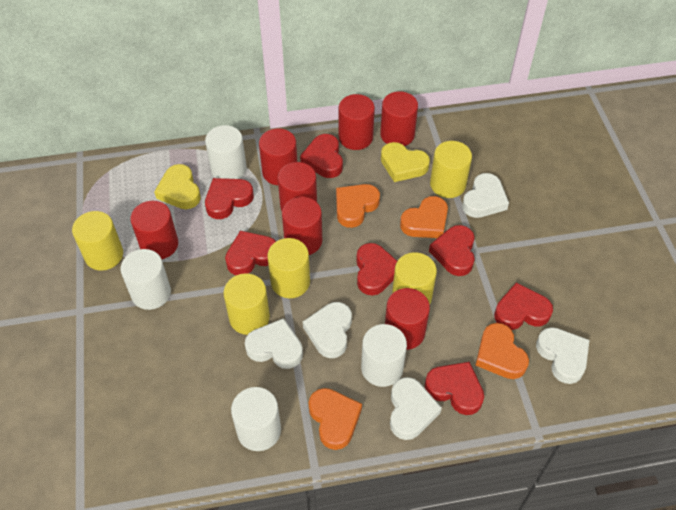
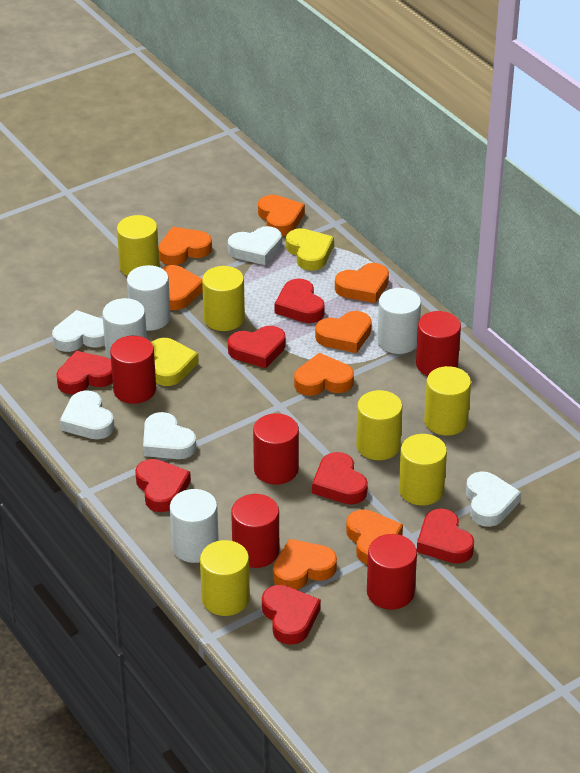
orange heart: [309,388,362,450] [336,184,380,228] [400,196,448,238] [475,323,529,379] = 4 -> [158,227,212,265] [162,265,203,310] [258,195,305,236] [273,539,337,590] [294,353,354,396] [315,311,372,353] [335,263,389,303] [346,509,403,565] = 8
red cylinder: [130,201,178,259] [259,128,297,185] [278,162,317,211] [282,197,322,255] [339,94,375,150] [380,91,418,146] [385,288,430,350] = 7 -> [110,336,156,404] [231,494,279,568] [253,413,299,485] [367,534,417,610] [416,311,461,376] = 5
yellow cylinder: [72,211,123,271] [223,273,270,335] [267,238,310,298] [392,252,437,305] [430,141,472,198] = 5 -> [117,215,159,276] [200,540,250,616] [202,266,245,331] [356,390,402,460] [399,434,447,506] [424,366,471,436] = 6

